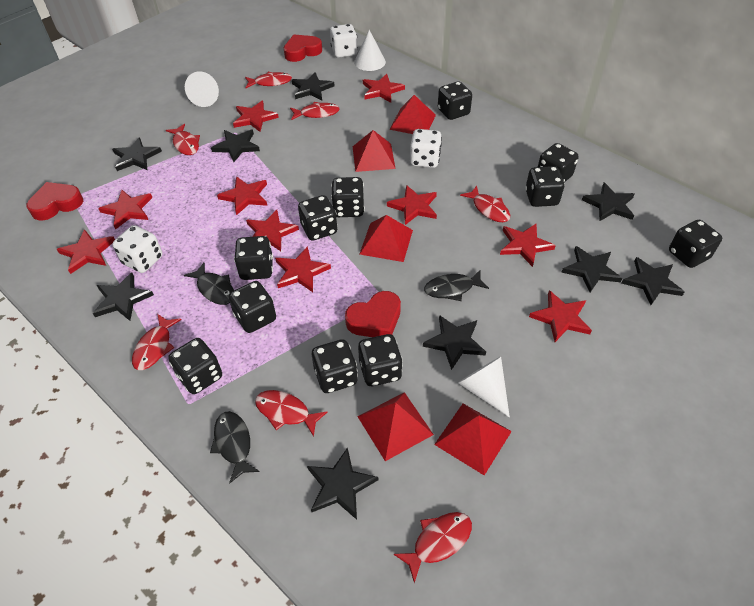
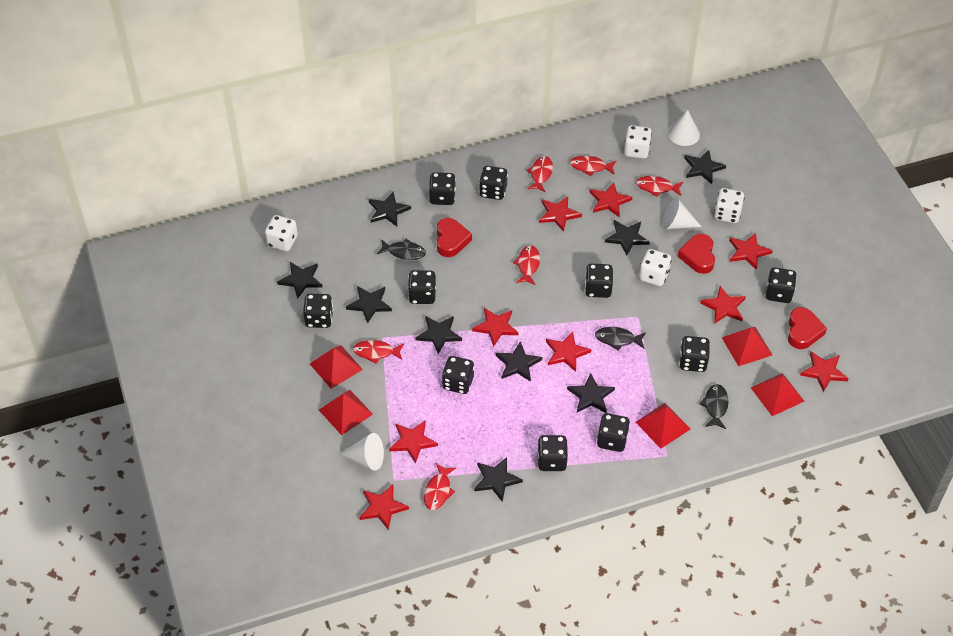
black dice: [168,338,222,394] [229,281,276,333] [234,236,273,280] [298,195,338,241] [312,339,358,393] [331,177,365,217] [358,334,403,386] [438,81,472,120] [525,166,565,207] [538,143,578,182] [669,220,722,268] = 11 -> [303,294,333,328] [408,270,436,304] [429,172,456,205] [442,356,474,394] [479,166,508,200] [537,435,568,471] [585,264,613,298] [597,413,630,452] [679,336,710,372] [766,267,797,303] = 10
red fish: [132,314,182,370] [166,124,200,155] [245,72,292,88] [255,390,327,437] [290,102,340,120] [393,512,472,583] [460,186,510,222] = 7 -> [353,340,404,364] [424,463,456,510] [513,245,540,285] [526,156,553,192] [570,156,616,176] [636,176,683,197] = 6
red star: [57,229,115,274] [98,190,153,230] [217,176,267,215] [233,101,279,132] [246,210,299,251] [275,246,331,292] [363,74,405,103] [387,185,437,225] [500,224,556,267] [529,290,592,342] = 10 -> [360,484,409,530] [389,420,438,464] [472,308,519,347] [539,196,582,232] [546,331,591,372] [589,182,632,217] [700,286,746,324] [729,233,773,270] [800,352,849,392] = 9
white dice: [113,225,162,273] [330,24,358,58] [410,129,442,168] = 3 -> [265,215,298,251] [624,125,652,159] [639,249,671,286] [714,188,745,223] = 4

